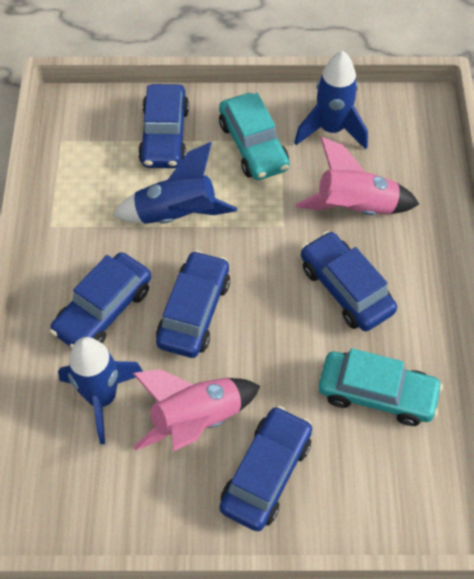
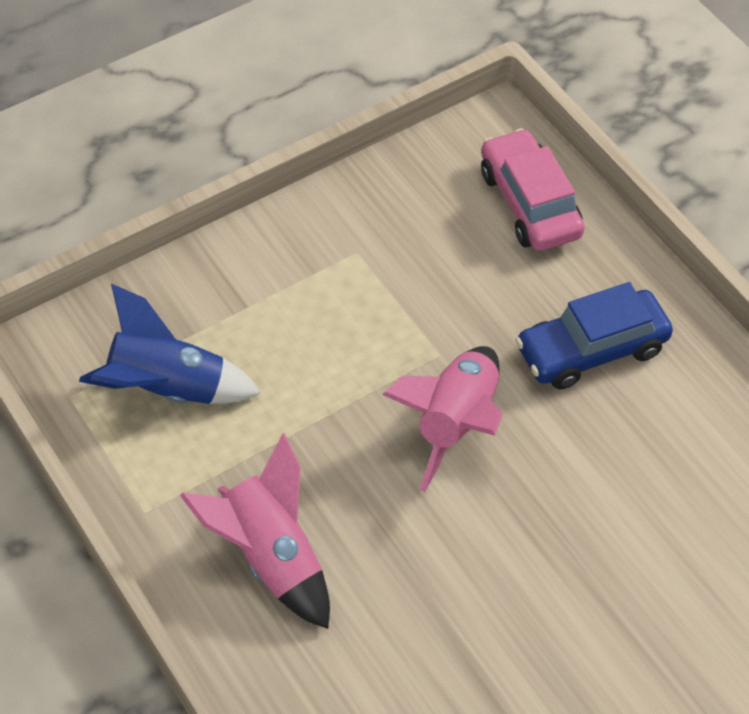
blue car: [50,252,151,348] [138,84,189,168] [156,250,230,358] [220,406,312,531] [301,231,397,331] = 5 -> [515,282,673,390] = 1
blue rocket: [58,337,143,444] [113,142,237,224] [294,51,368,149] = 3 -> [79,284,261,404] = 1
pink car: none = 0 -> [481,128,585,251] = 1
turquoise car: [219,93,290,180] [319,348,443,426] = 2 -> none = 0

